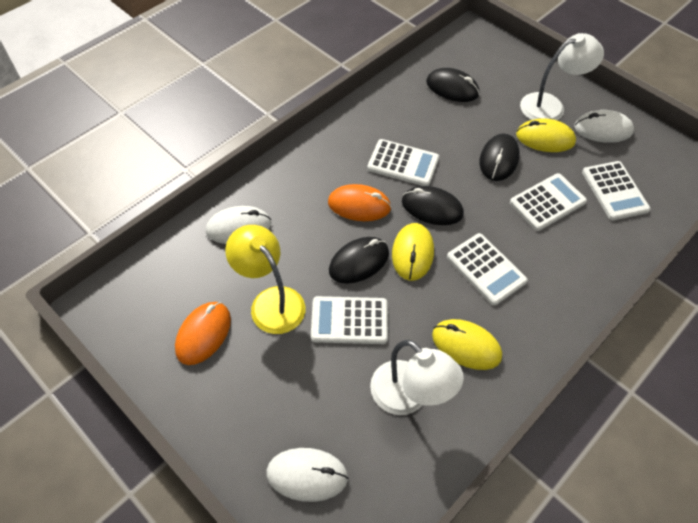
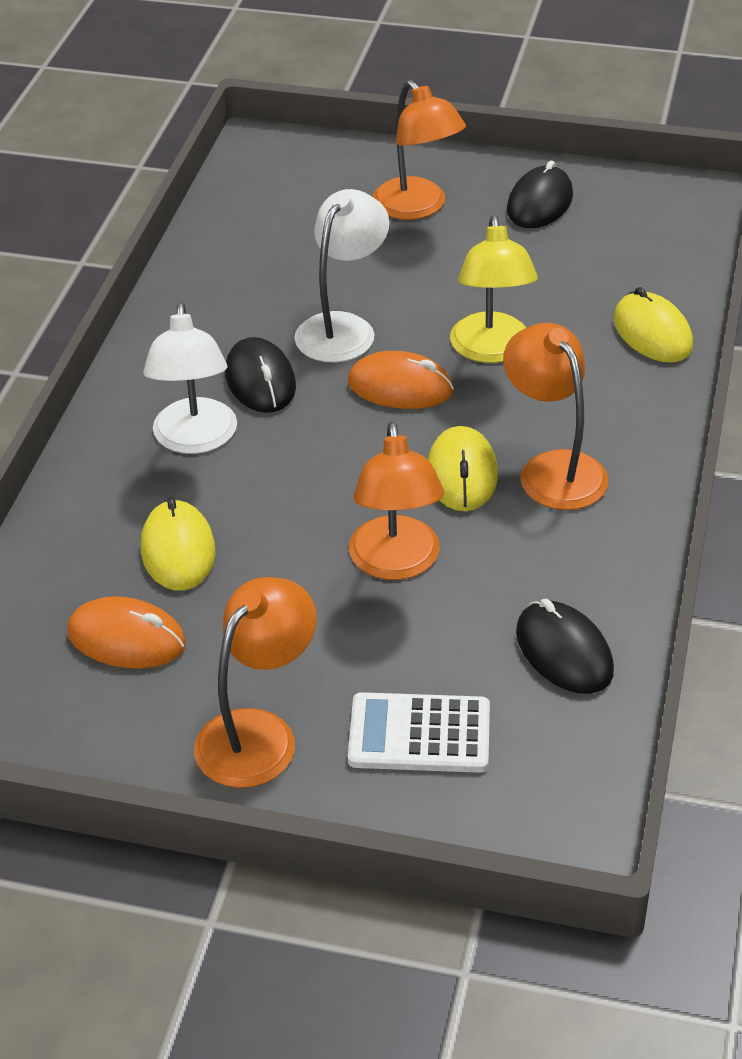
black mouse: [329,237,389,284] [402,186,464,225] [426,68,480,102] [480,133,520,181] = 4 -> [225,337,296,413] [507,160,573,228] [516,599,614,694] = 3
orange lamp: none = 0 -> [194,577,316,788] [349,422,444,580] [373,80,466,220] [503,323,609,510] = 4
white calculator: [311,296,388,344] [367,139,439,186] [447,233,528,305] [510,173,587,231] [582,161,650,220] = 5 -> [348,692,490,773] = 1
white mouse: [206,206,271,244] [266,448,348,502] [574,110,634,143] = 3 -> none = 0

